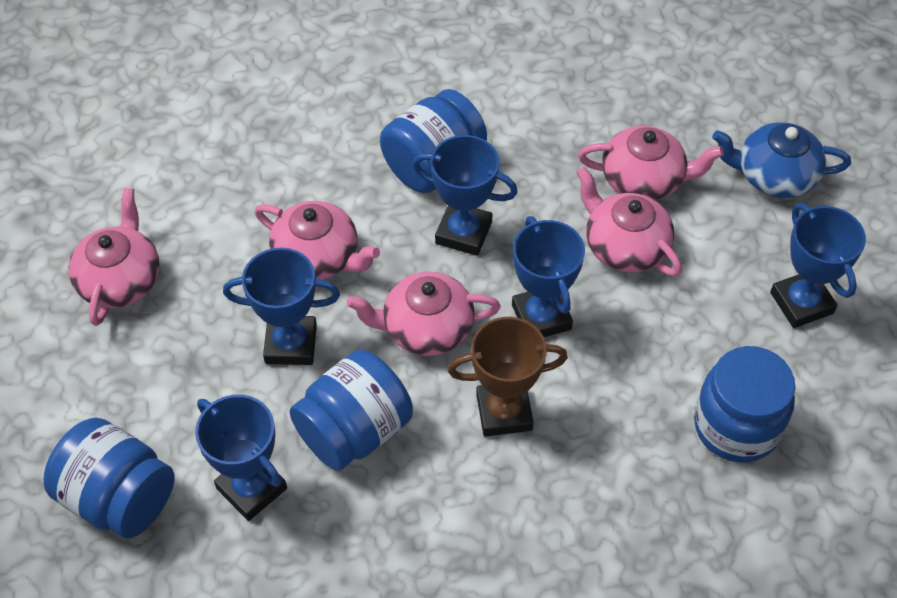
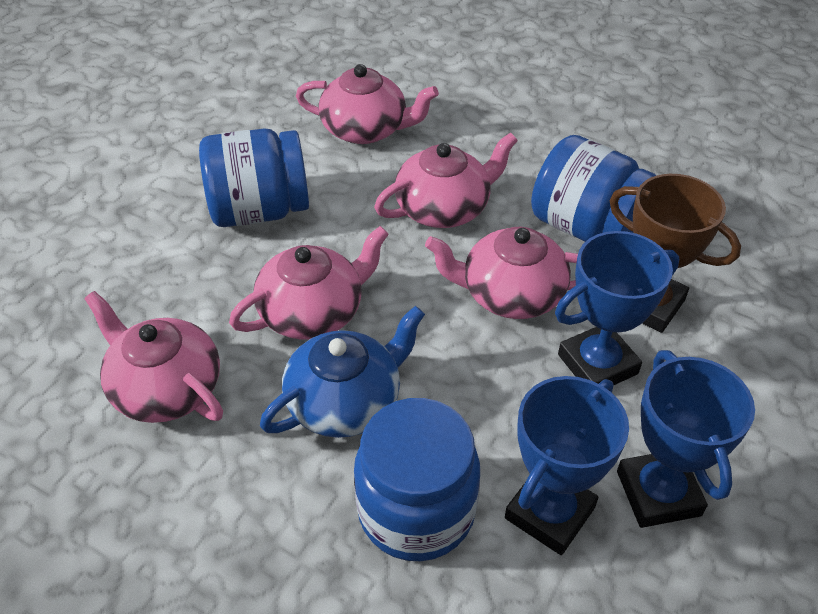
blue jar: [44,417,174,538] [290,350,413,471] [380,89,487,193] [694,346,796,463] = 4 -> [199,128,309,227] [354,398,480,561] [531,135,657,242] = 3
blue trophy: [195,395,287,521] [223,248,340,365] [413,135,518,256] [512,216,585,337] [770,203,866,328] = 5 -> [505,376,629,555] [555,231,679,386] [617,350,755,528] = 3

